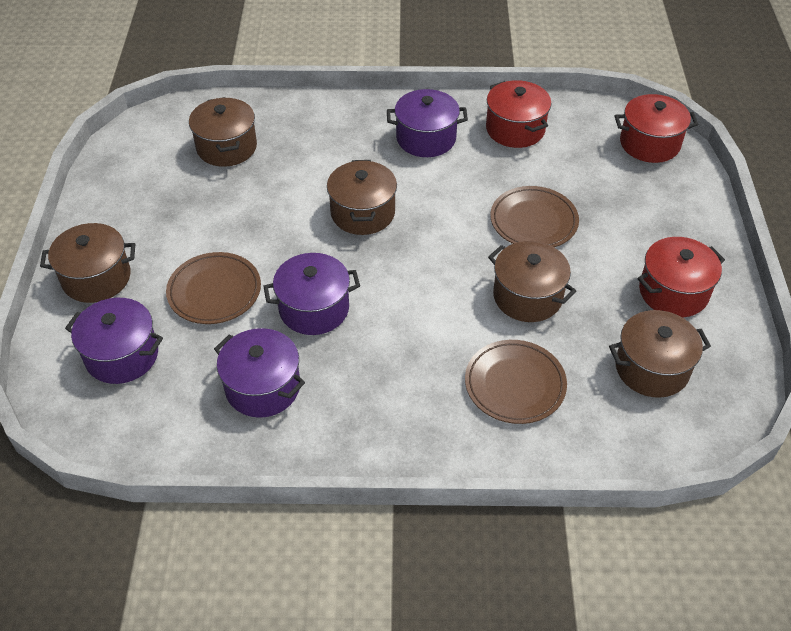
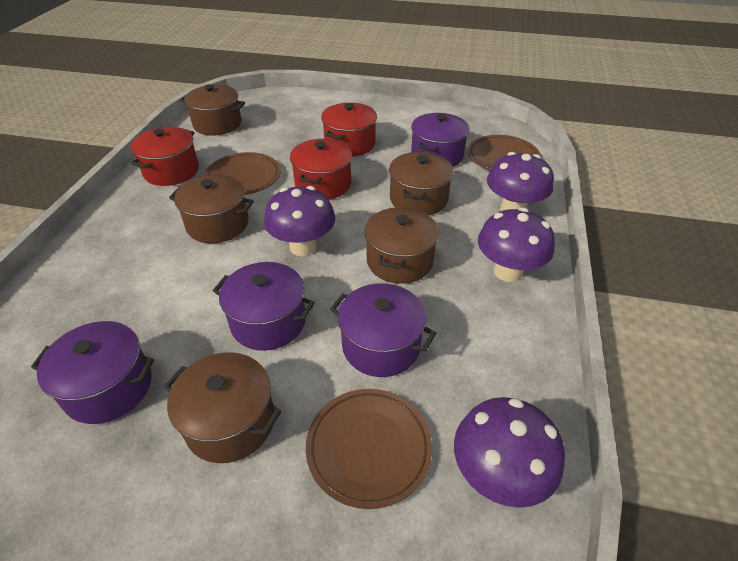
purple mushroom: none = 0 -> [264,186,335,256] [454,397,565,508] [478,208,555,282] [487,152,554,211] = 4

